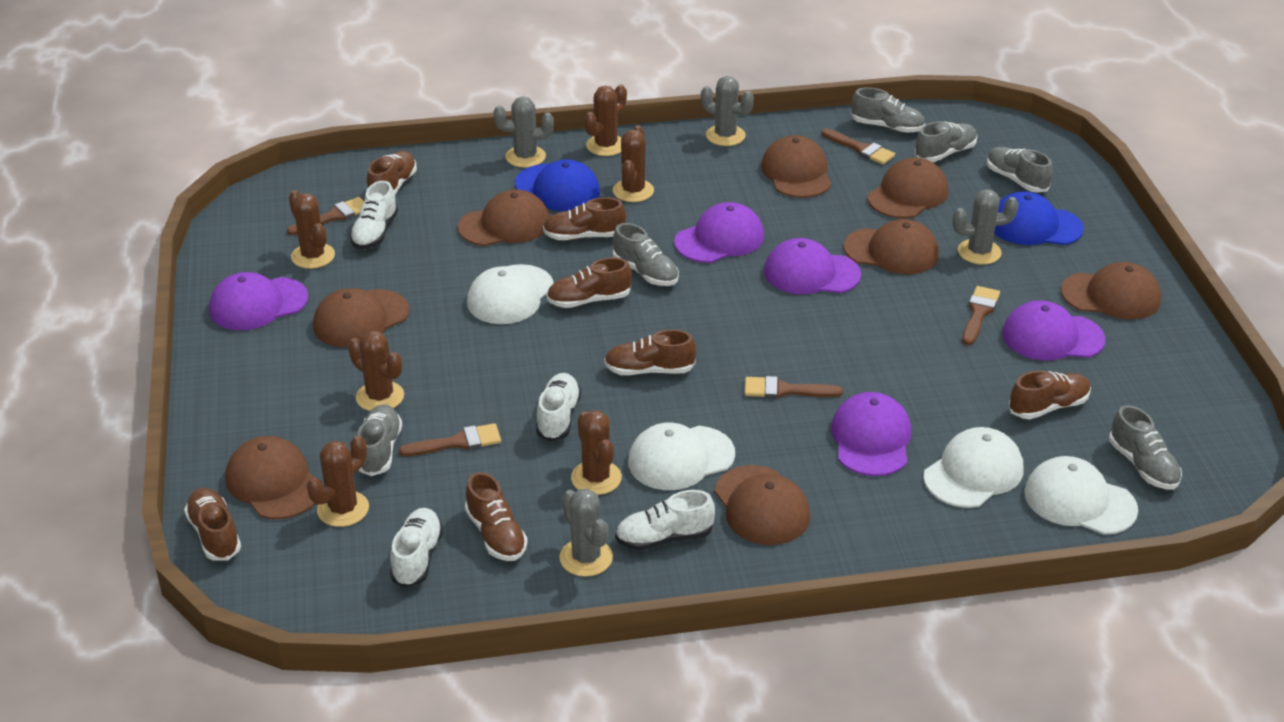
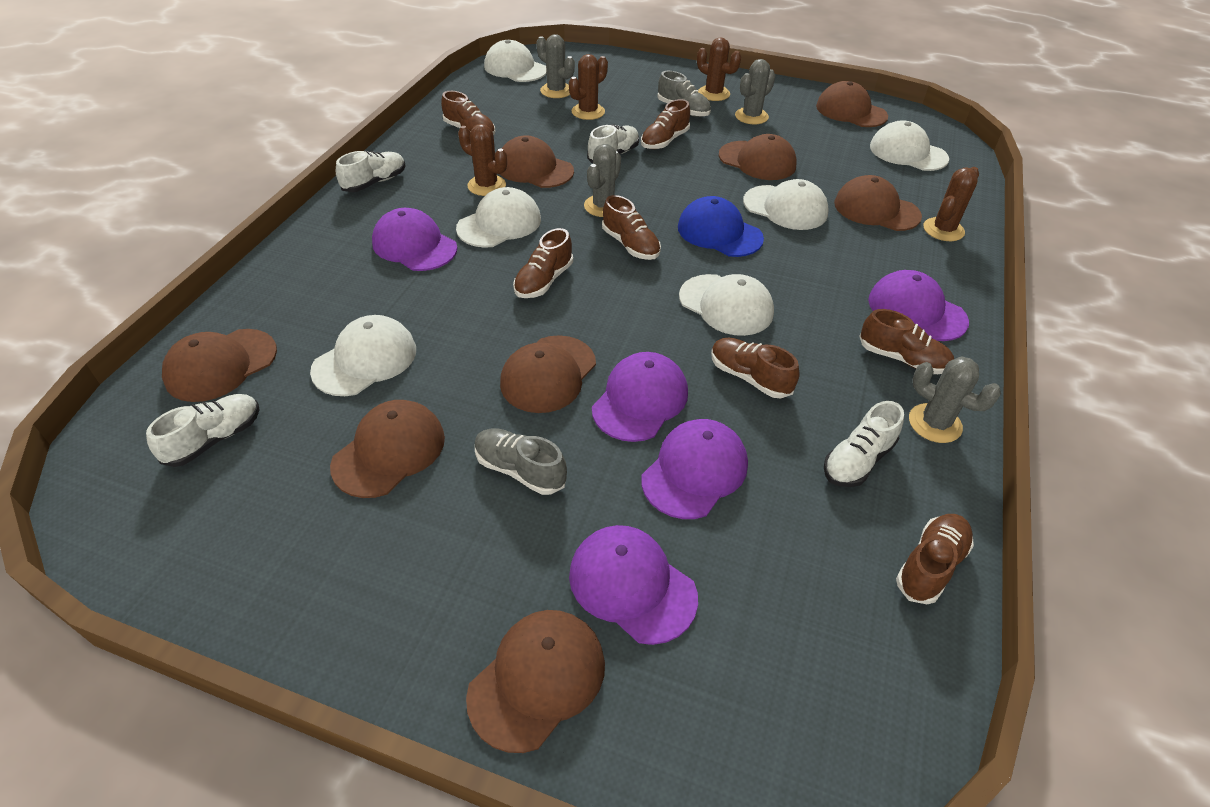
blue cap: [515,159,600,211] [995,191,1084,245] = 2 -> [678,196,764,257] = 1
brown brush: [287,197,364,235] [399,423,501,456] [745,376,843,398] [822,129,895,165] [962,286,1000,345] = 5 -> none = 0
brown cactus: [289,190,335,269] [307,435,369,527] [348,330,404,411] [571,410,622,495] [584,84,627,156] [613,125,654,202] = 6 -> [458,124,507,196] [569,54,608,120] [697,37,741,101] [923,167,979,241] = 4
grey shoe: [357,404,402,476] [613,223,679,286] [851,87,925,133] [914,121,977,162] [987,147,1053,193] [1109,405,1182,489] = 6 -> [475,428,567,495] [657,71,711,117] = 2
white cap: [467,264,553,324] [628,423,735,490] [923,427,1023,508] [1024,456,1138,535] = 4 -> [310,315,416,396] [456,187,541,248] [484,40,547,82] [679,274,774,336] [743,179,829,230] [870,120,949,171] = 6

